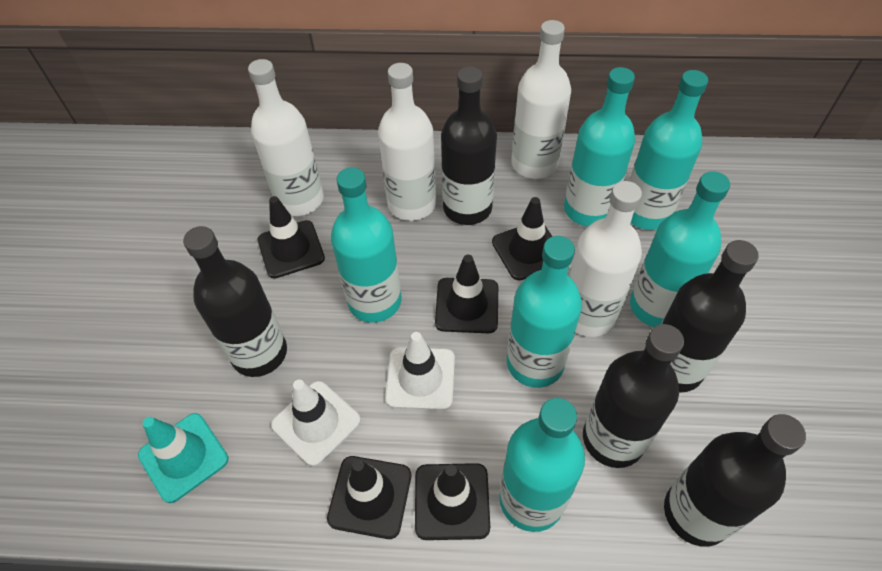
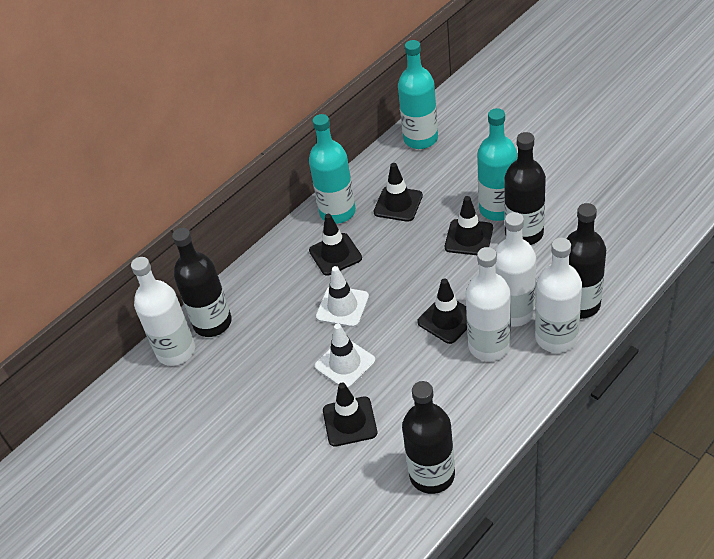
black bottle: [183,226,287,377] [441,67,497,225] [583,324,684,468] [661,240,759,393] [664,414,806,547] = 5 -> [172,228,232,337] [402,381,455,494] [504,132,546,245] [566,203,606,319] = 4
turquoise bottle: [331,168,402,323] [499,398,585,532] [507,236,582,388] [564,67,635,227] [629,70,708,230] [630,171,730,327] = 6 -> [309,114,356,224] [398,40,438,149] [477,108,517,221] = 3
turquoise traffic cone: [138,413,228,503] = 1 -> none = 0

